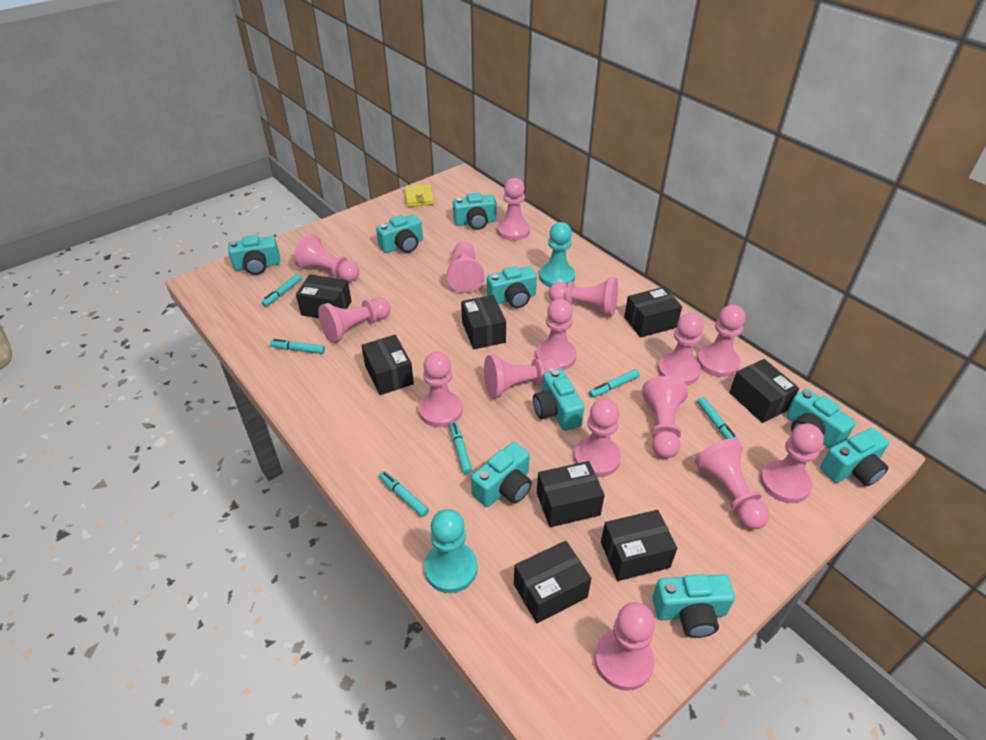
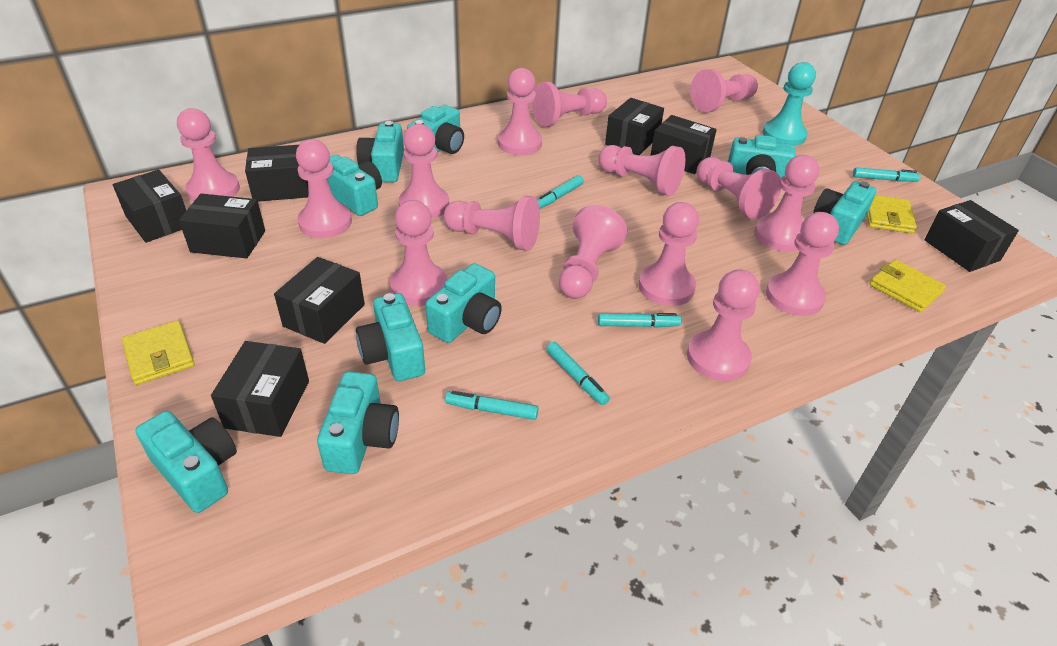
turquoise marker: [262,274,302,307] [270,339,325,354] [379,471,429,517] [449,421,472,475] [589,369,640,398] [697,397,737,439] = 6 -> [445,391,538,420] [537,175,584,209] [546,342,610,405] [598,313,682,328] [853,167,921,182] = 5
turquoise pawn: [424,509,478,593] [539,222,575,287] = 2 -> [763,62,816,146] = 1
yellow wallet: [404,184,434,207] = 1 -> [122,320,195,385] [867,195,917,233] [870,260,946,312] = 3

